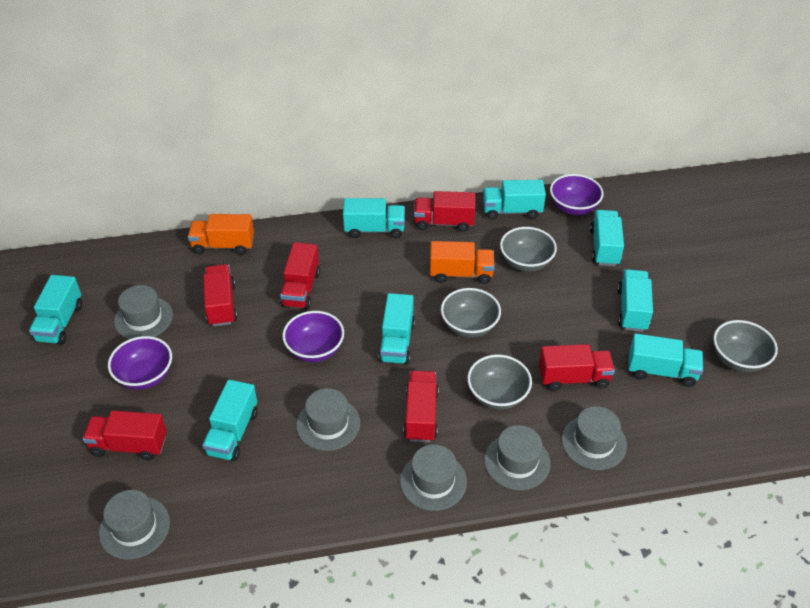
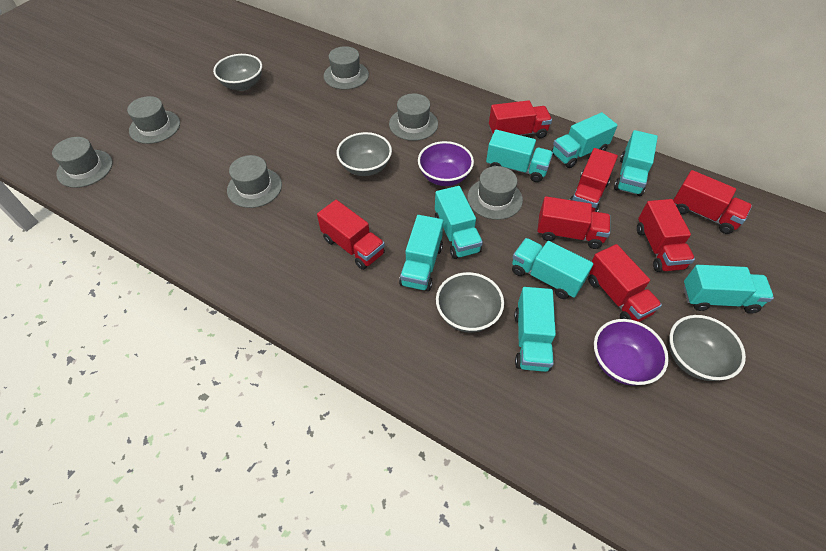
orange truck: [188,214,254,255] [430,241,495,284] = 2 -> none = 0
purple bowl: [108,336,172,390] [282,311,344,362] [550,174,604,215] = 3 -> [418,141,474,186] [594,319,669,386] = 2
red truck: [83,411,167,460] [203,264,237,326] [280,242,320,309] [403,370,439,442] [414,191,475,232] [539,344,615,391] = 6 -> [317,200,385,270] [489,100,552,138] [537,196,610,249] [570,148,618,212] [588,244,662,322] [637,199,695,272] [673,170,752,234] = 7

